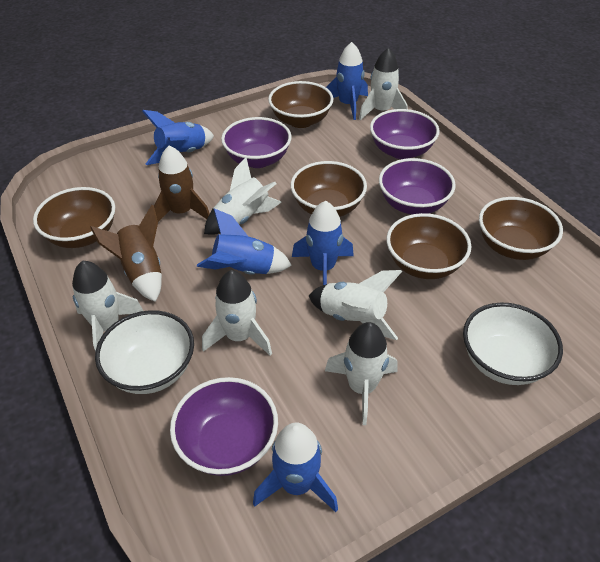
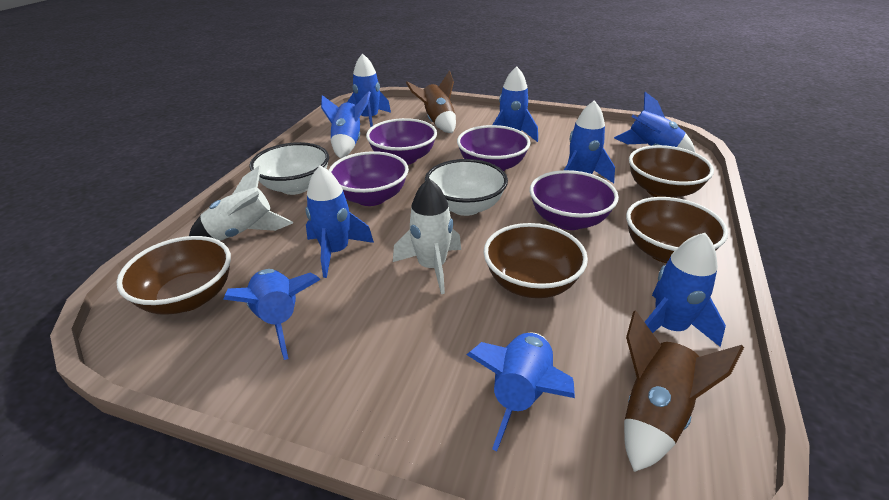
blue rocket: [142,110,214,165] [197,208,292,275] [253,422,338,512] [292,201,354,285] [326,42,368,120] = 5 -> [223,269,321,360] [305,165,374,278] [321,91,371,158] [347,53,391,127] [466,333,575,451] [492,66,538,142] [564,100,615,183] [614,92,695,152] [645,233,726,347] = 9
brown bowl: [33,187,115,248] [268,81,333,128] [291,161,367,217] [386,213,471,279] [479,197,563,260] = 5 -> [116,236,231,315] [484,223,588,298] [626,197,728,263] [629,145,714,198] = 4
white rocket: [72,261,143,351] [202,270,272,356] [204,157,282,235] [309,270,402,340] [325,322,398,425] [359,48,408,120] = 6 -> [189,165,293,241] [393,179,461,294] = 2

